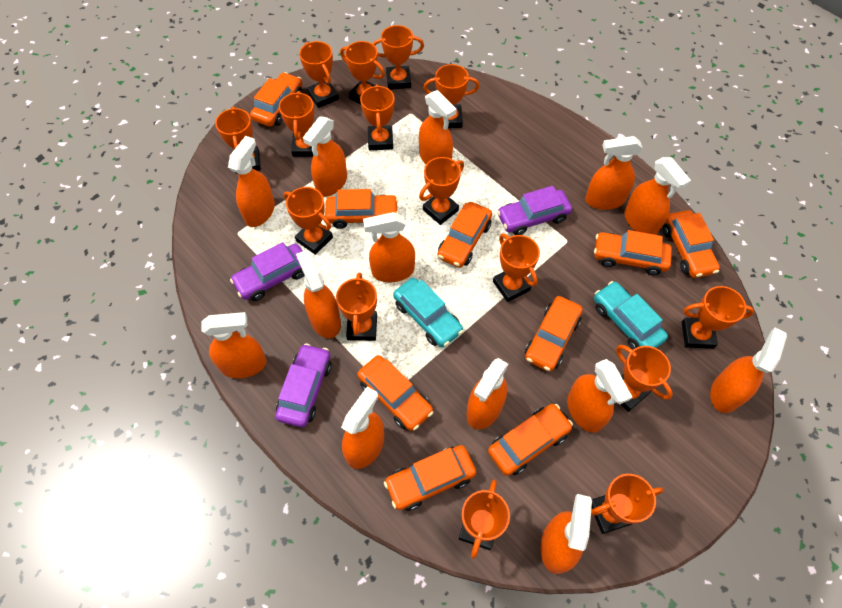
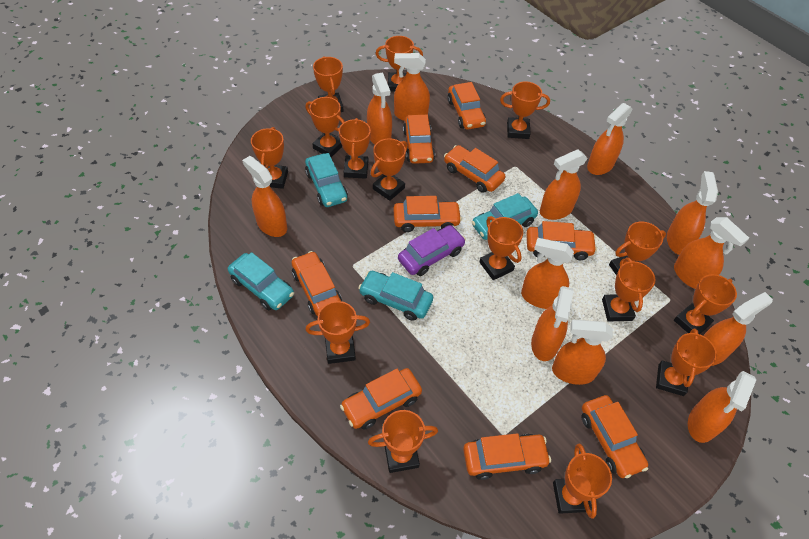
orange spray bottle: [202,312,267,378] [228,136,275,227] [296,250,341,338] [303,116,347,197] [341,386,384,469] [363,212,415,282] [419,90,457,164] [467,358,508,430] [540,494,592,574] [567,359,632,433] [585,136,643,210] [624,157,691,235] [710,328,787,413] = 13 -> [242,156,287,237] [367,72,392,145] [394,53,430,121] [521,238,574,309] [531,286,574,361] [540,150,588,220] [552,320,613,385] [587,103,633,175] [667,171,718,255] [674,217,749,289] [688,371,756,443] [703,292,773,366] = 12
purple car: [230,242,304,301] [275,343,332,427] [497,186,572,235] = 3 -> [398,225,466,276] = 1
turquoise car: [393,278,464,347] [594,281,668,350] = 2 -> [228,252,294,310] [305,153,348,207] [358,271,433,321] [472,193,538,240] = 4

